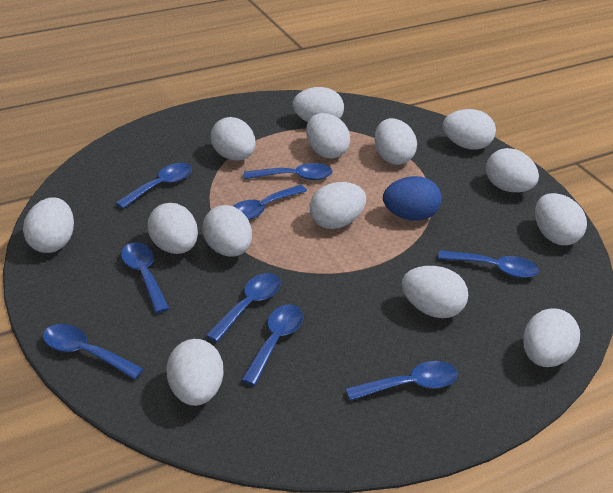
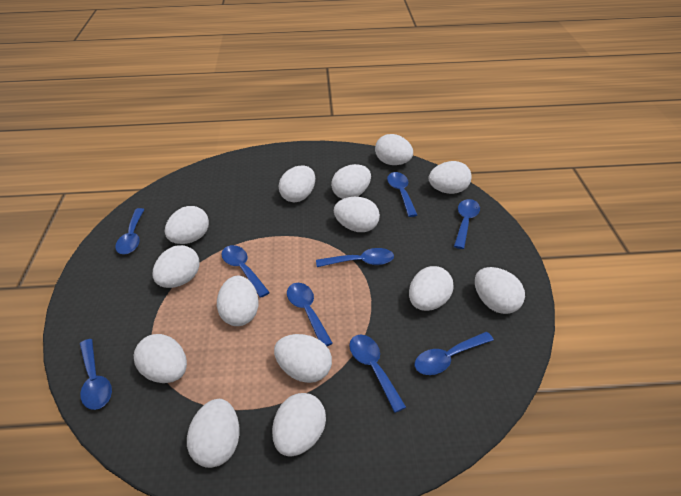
blue egg: [383,176,442,221] = 1 -> none = 0

